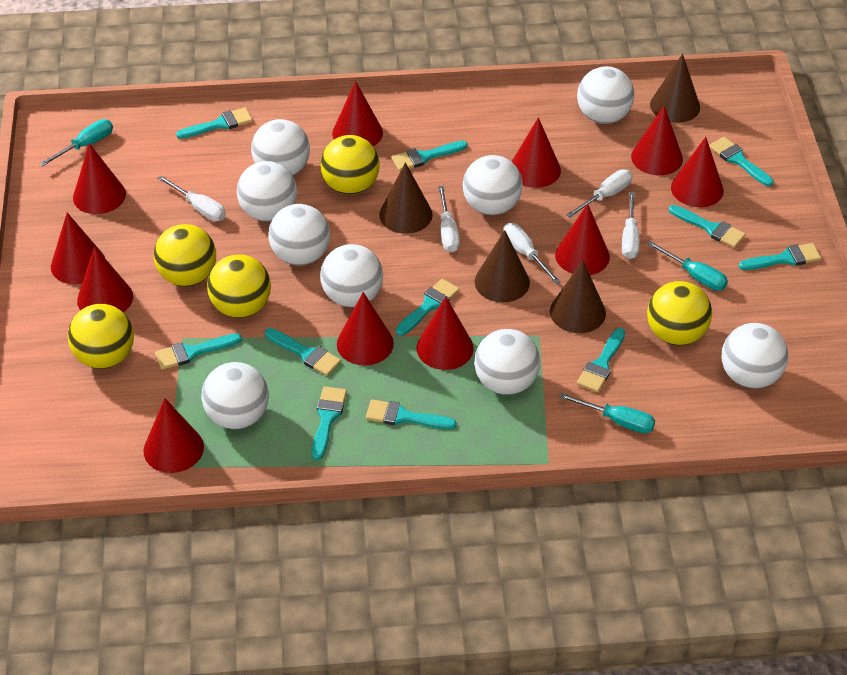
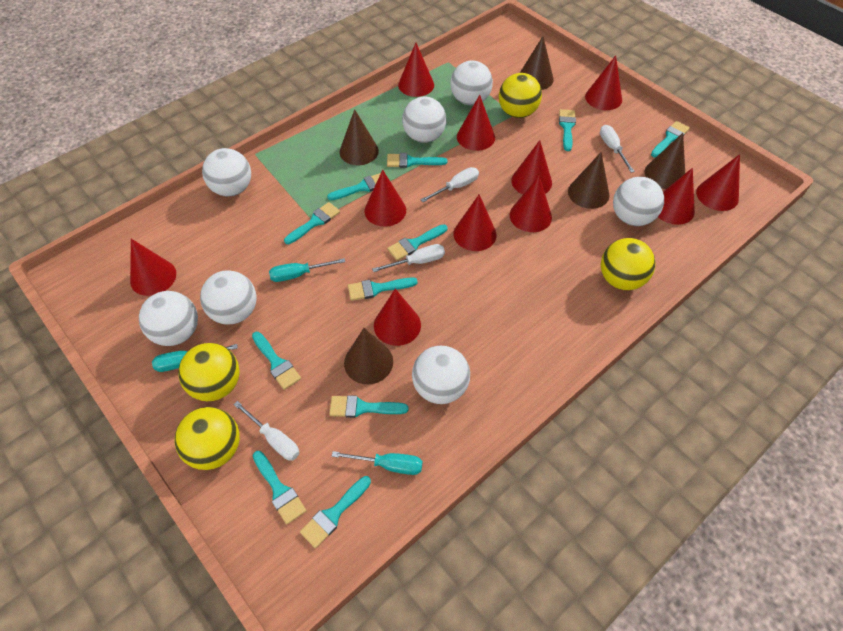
brown cone: [379,162,433,234] [475,230,530,302] [550,261,606,333] [650,54,700,123] = 4 -> [339,109,379,165] [344,328,393,384] [520,36,554,90] [568,152,609,209] [645,133,685,189] = 5
white ball: [201,362,269,429] [237,161,297,221] [251,119,310,176] [268,204,330,265] [320,244,383,307] [463,155,523,215] [474,329,540,395] [577,66,634,124] [721,323,788,389] = 9 -> [139,291,198,346] [200,270,257,325] [202,148,251,196] [402,97,446,143] [412,346,470,404] [450,60,493,105] [613,177,664,226] = 7
white screwdriver: [158,175,226,221] [438,186,460,252] [503,223,561,284] [566,169,632,218] [622,192,640,259] = 5 -> [233,401,300,461] [372,244,445,272] [420,167,479,202] [600,125,635,173] = 4
yellow ball: [68,304,134,369] [154,224,216,287] [207,254,271,318] [320,135,380,195] [647,281,712,345] = 5 -> [174,407,240,470] [178,343,240,401] [499,73,542,118] [601,238,656,290] = 4

